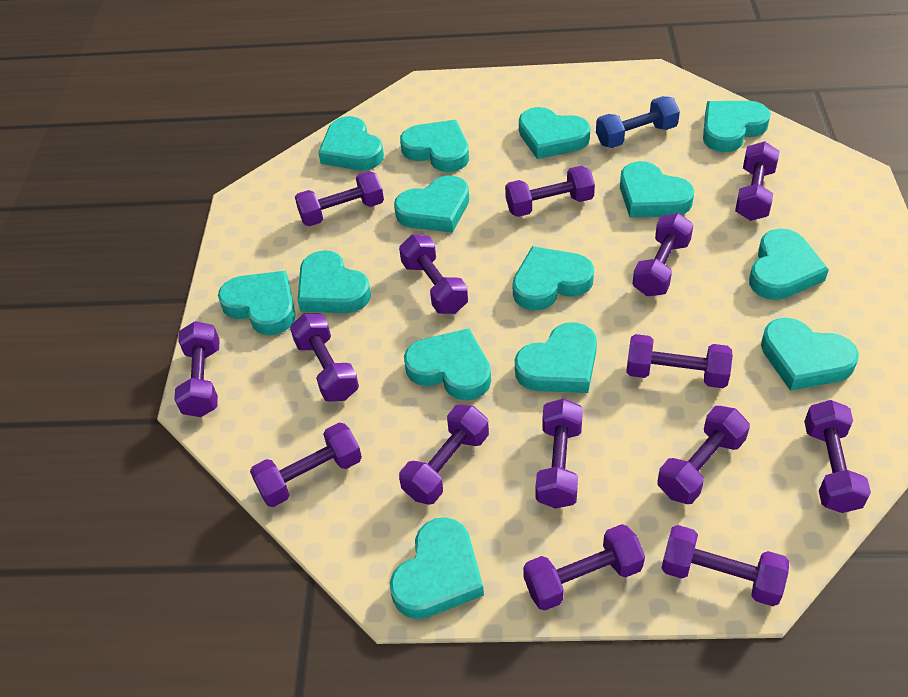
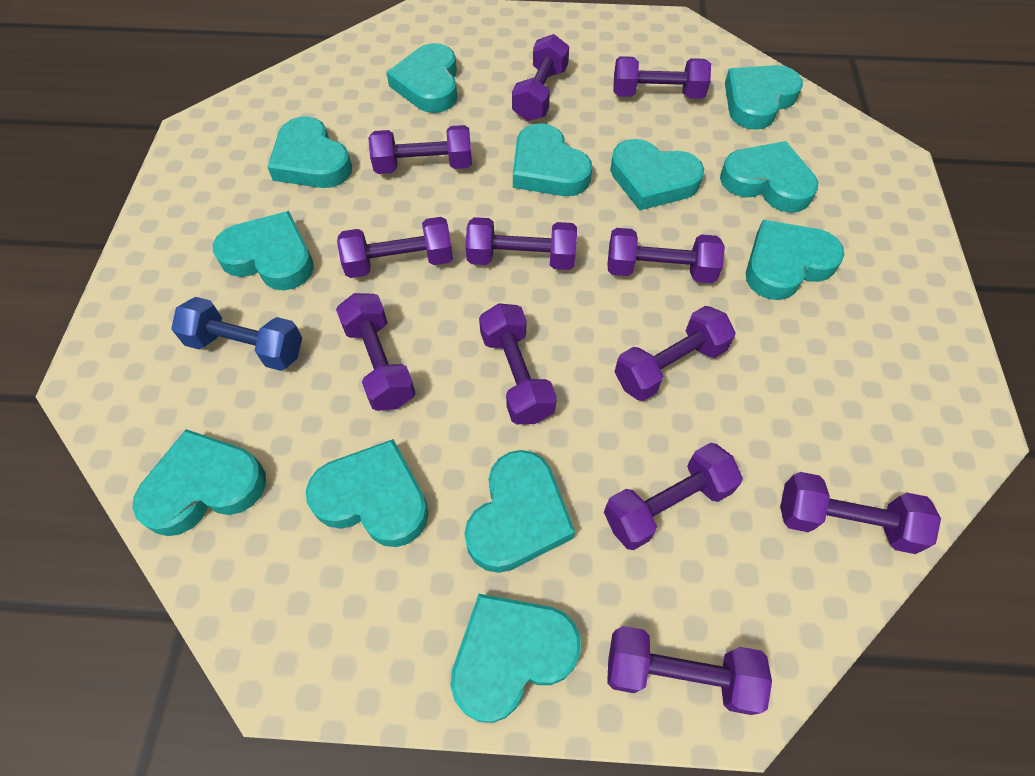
purple dumbbell: [174,321,220,417] [250,423,362,507] [290,313,359,402] [295,171,384,226] [399,235,468,314] [399,404,489,505] [505,166,595,217] [523,524,645,611] [536,399,583,509] [626,334,733,388] [632,213,693,296] [657,406,750,504] [661,525,789,606] [735,141,780,221] [804,400,871,513] = 15 -> [336,293,415,411] [337,217,453,278] [368,125,472,174] [465,217,577,270] [479,303,557,424] [512,34,569,121] [604,443,743,550] [607,626,772,715] [608,228,725,283] [613,56,711,99] [615,306,736,401] [780,472,941,554] = 12
turquoise heart: [218,271,296,335] [298,250,371,313] [318,116,384,170] [390,517,484,619] [394,175,469,233] [400,120,469,172] [404,328,491,401] [512,246,594,311] [515,322,597,393] [519,107,590,159] [620,161,694,218] [703,101,771,152] [749,229,829,300] [761,318,859,391] = 14 -> [132,429,266,536] [213,211,314,290] [267,116,352,188] [306,439,429,547] [386,43,457,113] [450,594,581,723] [464,450,575,573] [513,123,592,196] [610,139,704,210] [720,141,819,213] [725,65,803,130] [746,220,845,300] = 12

